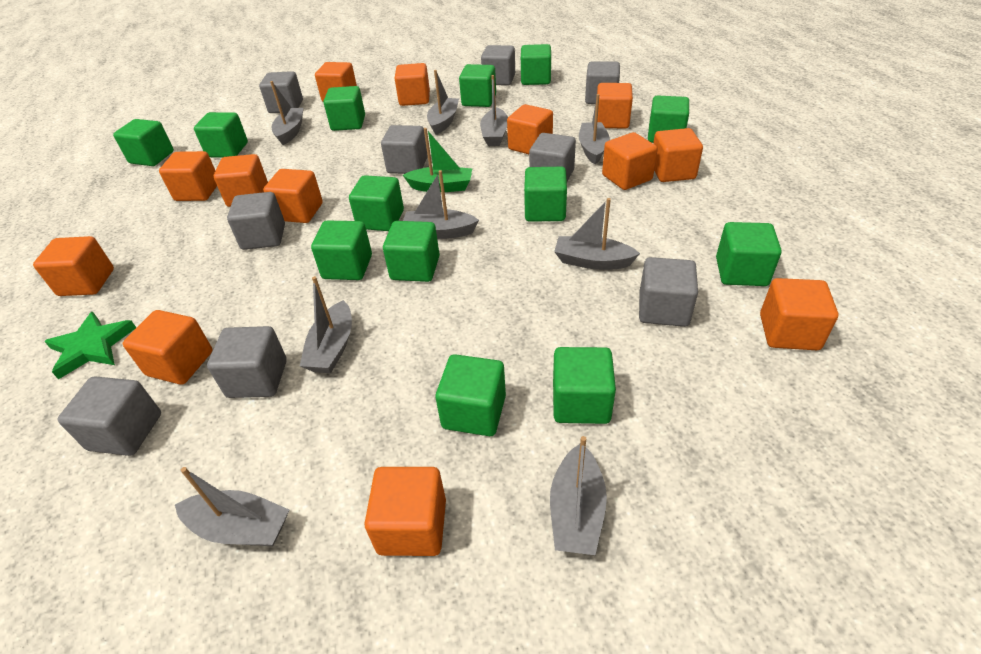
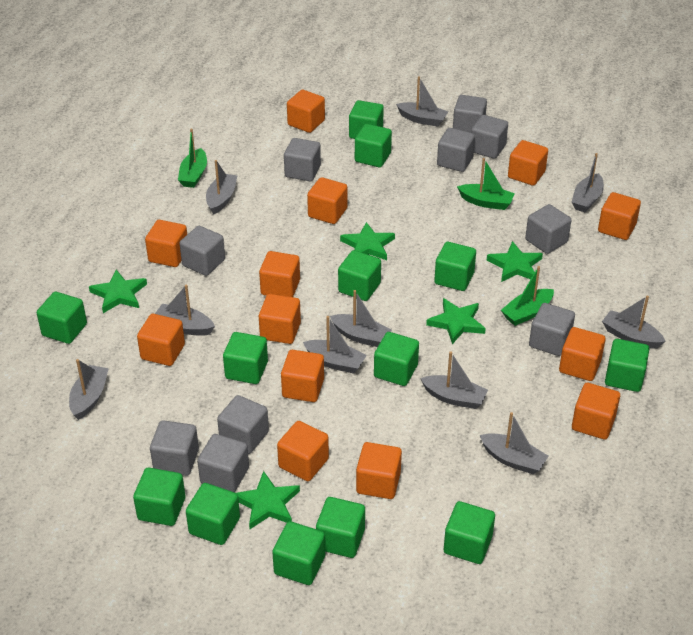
green boat: [403,128,472,193] = 1 -> [178,129,207,188] [457,158,515,210] [501,266,554,326] = 3
green star: [44,312,136,379] = 1 -> [89,270,147,313] [236,471,300,529] [340,222,395,260] [426,298,486,344] [487,241,543,282] = 5
grey boat: [175,467,289,546] [270,81,303,145] [300,276,352,373] [403,170,479,239] [427,70,459,135] [480,75,508,146] [550,436,607,555] [554,198,640,270] [579,94,610,164] = 9 -> [69,359,109,420] [155,285,215,336] [206,160,237,215] [303,316,367,374] [330,290,392,347] [396,76,448,127] [420,351,488,409] [480,412,548,474] [572,153,604,213] [602,295,666,349] = 10
grey cube: [58,376,161,456] [207,326,287,398] [227,192,285,250] [259,71,303,113] [381,125,428,174] [481,45,515,86] [529,133,576,181] [585,61,620,104] [639,257,698,327] = 9 -> [150,420,199,476] [179,226,225,276] [197,434,249,492] [217,395,269,454] [284,138,321,181] [437,128,475,172] [453,95,487,133] [471,115,508,159] [525,204,571,254] [529,303,575,356] = 10

